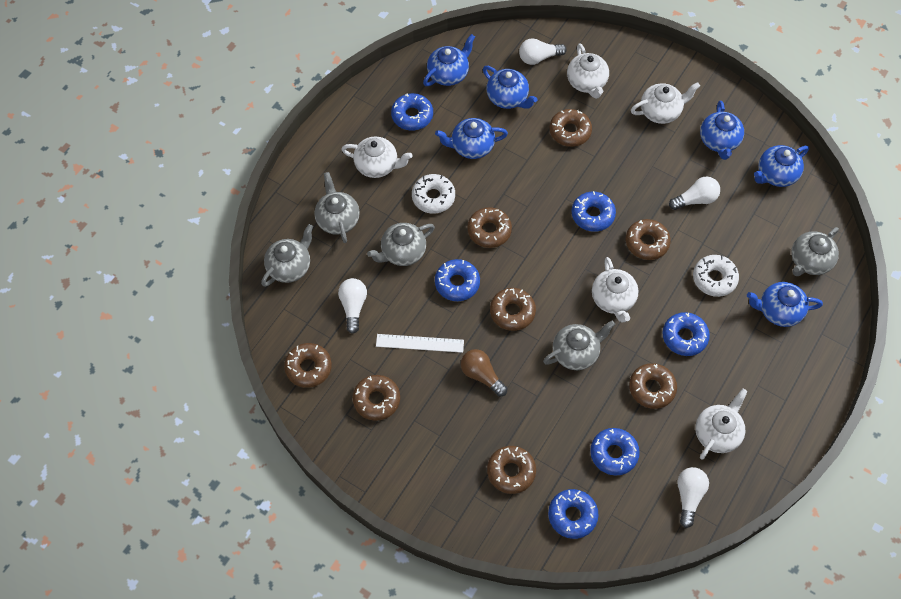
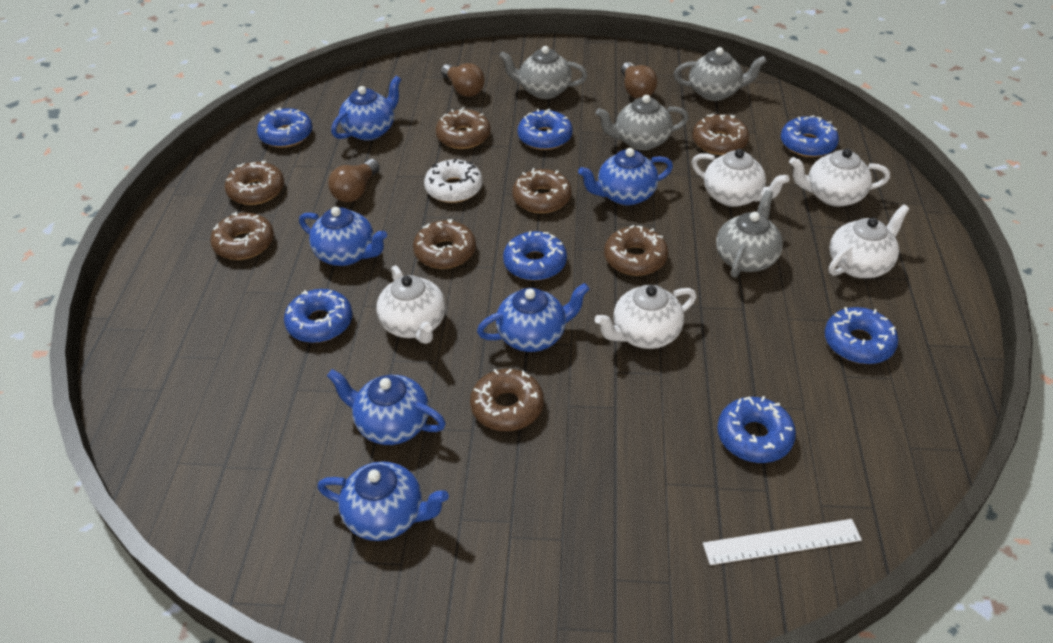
blue donut: [391,93,433,131] [435,259,480,301] [548,489,599,539] [571,191,616,232] [590,428,640,476] [662,312,710,356] = 6 -> [257,107,312,148] [284,289,353,343] [503,231,567,281] [518,108,573,150] [717,396,796,463] [781,115,839,157] [825,307,898,364] = 7
brown light bulb: [461,349,507,397] = 1 -> [328,159,380,202] [441,63,485,97] [621,62,657,99] = 3
grey teapot: [261,224,314,287] [314,172,360,243] [367,223,435,266] [543,321,615,370] [791,227,839,276] = 5 -> [499,46,587,99] [596,95,689,150] [674,47,766,101] [716,190,783,278] = 4
white donut: [412,174,455,214] [693,255,739,297] = 2 -> [424,159,483,203] = 1
white light bulb: [338,278,367,334] [519,38,567,65] [669,177,720,210] [677,467,709,528] = 4 -> none = 0

